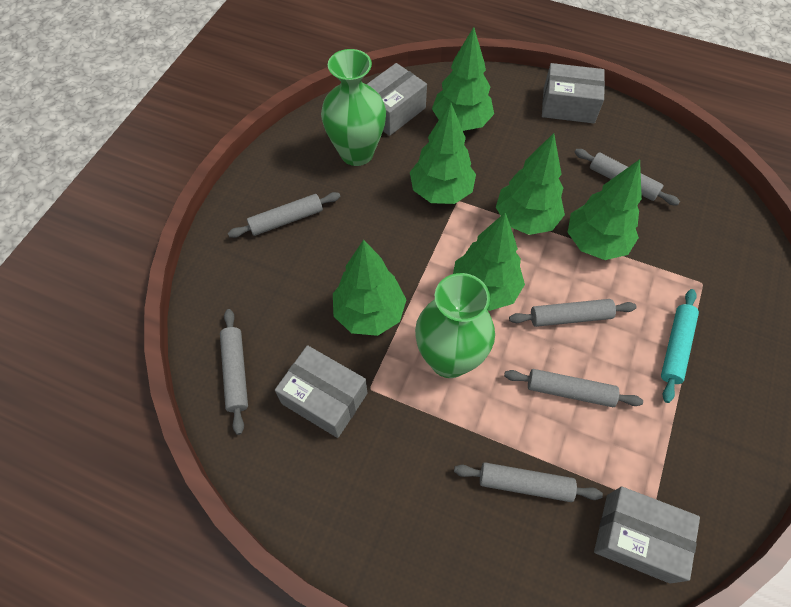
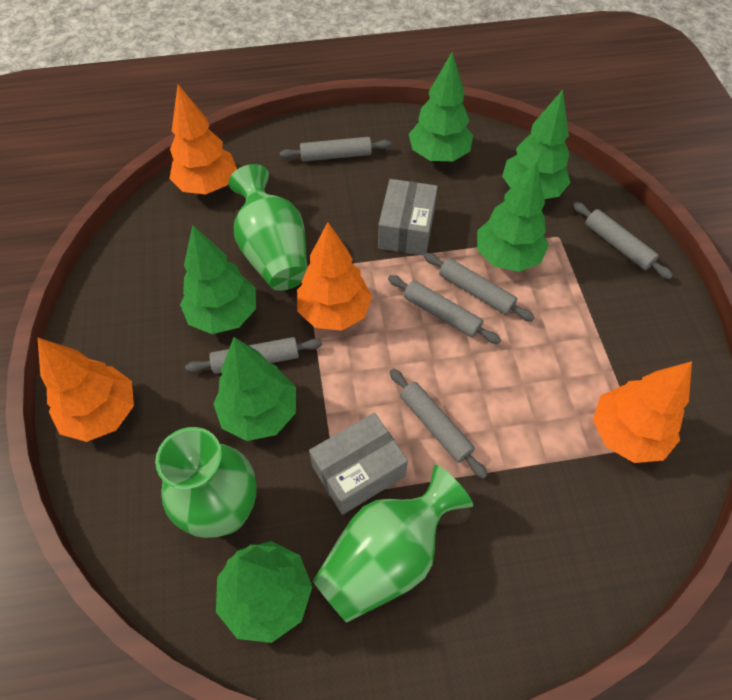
green vase: [321,49,386,166] [415,273,495,378] = 2 -> [155,427,257,538] [228,164,307,291] [313,464,473,623] = 3
grey box: [275,345,367,438] [367,63,427,136] [542,63,605,123] [594,486,700,584] = 4 -> [309,413,408,515] [378,179,438,256] = 2
orange tree: none = 0 -> [37,337,134,442] [169,84,237,195] [297,222,372,331] [593,361,692,463] = 4
turquoise rolling pin: [661,289,699,403] = 1 -> none = 0

